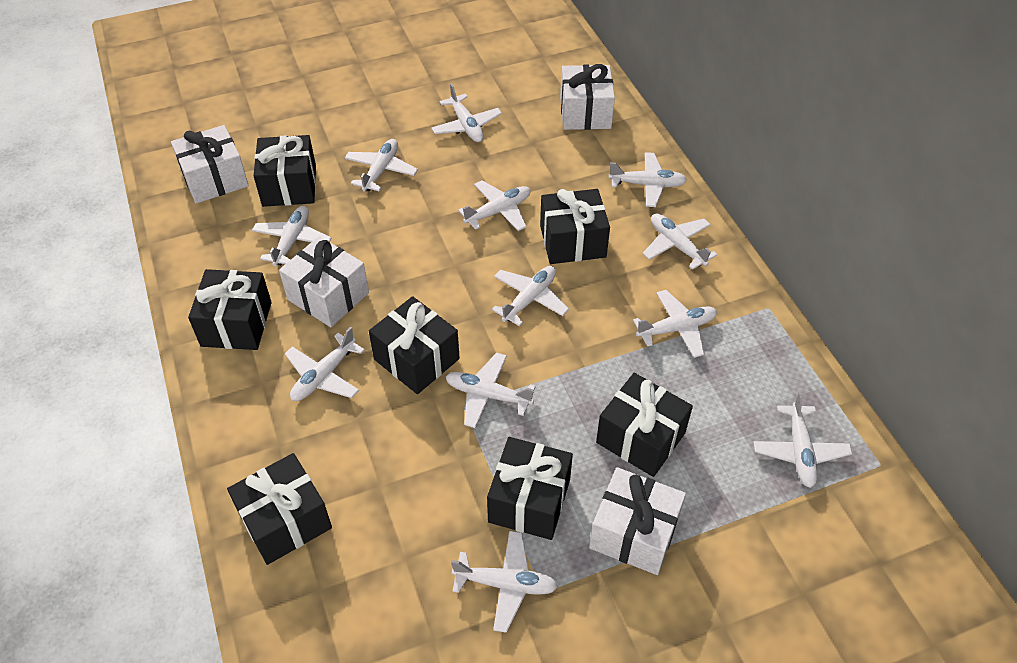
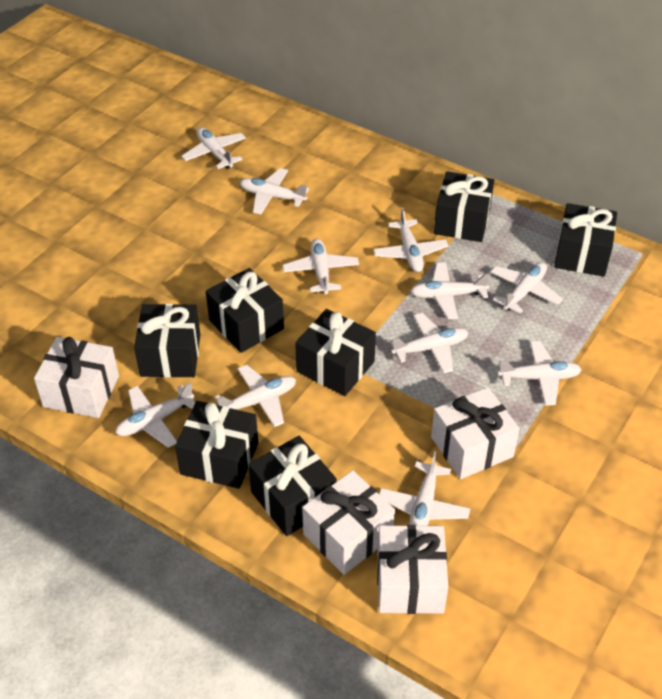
white plane: [252,206,332,266] [285,327,365,401] [344,139,418,191] [431,84,502,142] [446,353,536,428] [451,531,558,633] [458,180,530,231] [492,266,569,326] [608,152,687,207] [633,290,717,358] [643,214,717,270] [753,392,852,488] = 12 -> [115,382,195,448] [181,127,246,169] [214,365,296,427] [240,168,309,215] [282,239,359,294] [373,208,448,272] [379,451,470,526] [389,313,469,374] [410,262,491,319] [490,262,563,314] [498,341,582,406] = 11

